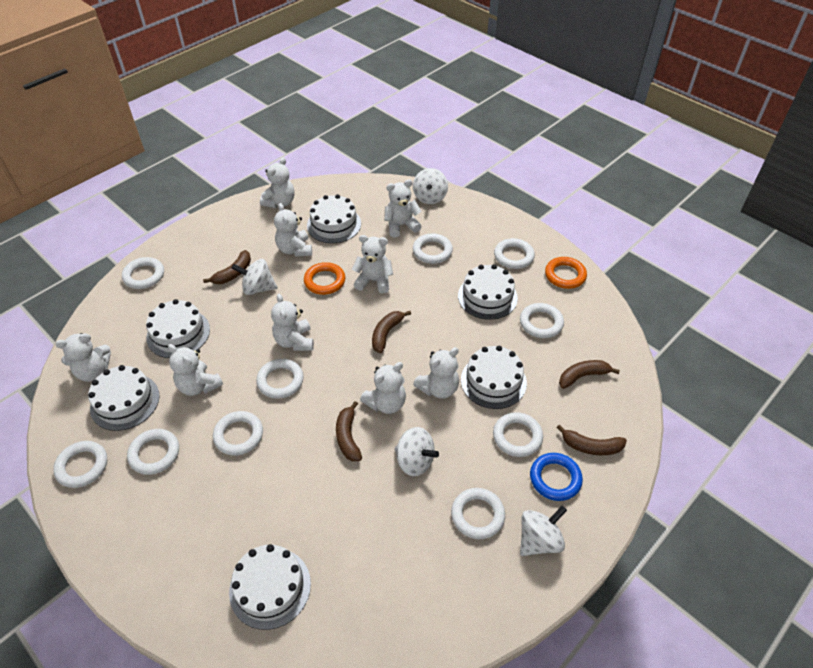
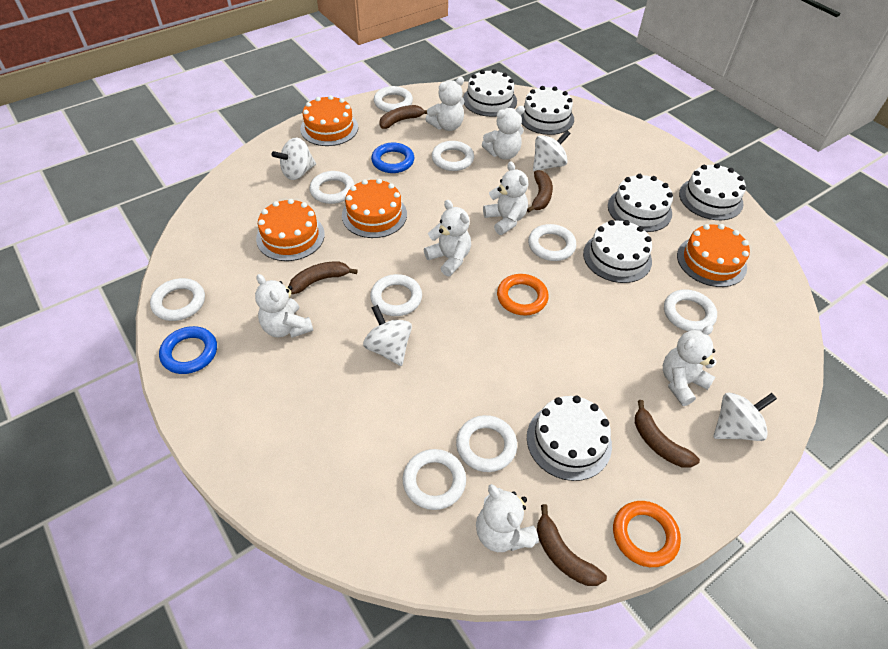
blue ring: [530,453,583,501] = 1 -> [159,326,217,374] [371,143,414,173] = 2
orange cake: none = 0 -> [256,199,325,261] [300,95,358,146] [342,179,407,238] [677,224,750,287] = 4
white ring: [53,441,107,488] [122,257,164,289] [127,429,179,475] [213,411,263,456] [256,359,304,399] [413,233,453,264] [451,488,505,539] [493,412,543,457] [494,238,535,269] [520,303,564,338] = 10 -> [150,278,205,321] [309,171,355,204] [370,274,422,316] [374,86,413,112] [403,449,466,510] [432,141,474,171] [456,415,517,472] [528,224,576,261] [664,289,717,331] = 9
white teddy bear: [55,333,111,382] [168,344,223,396] [260,157,295,208] [271,294,314,351] [274,203,312,257] [352,235,393,293] [360,362,406,414] [384,179,422,237] [413,347,459,399] = 9 -> [255,274,313,338] [424,200,471,276] [425,77,465,131] [476,484,539,552] [482,106,525,160] [483,161,528,235] [663,325,717,406] = 7

